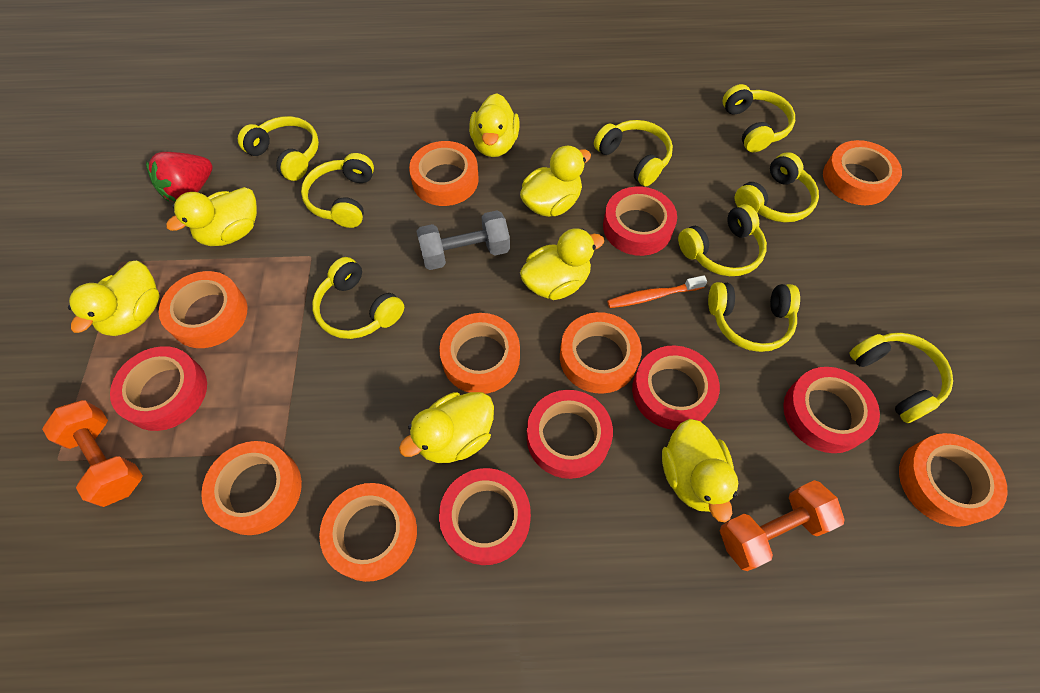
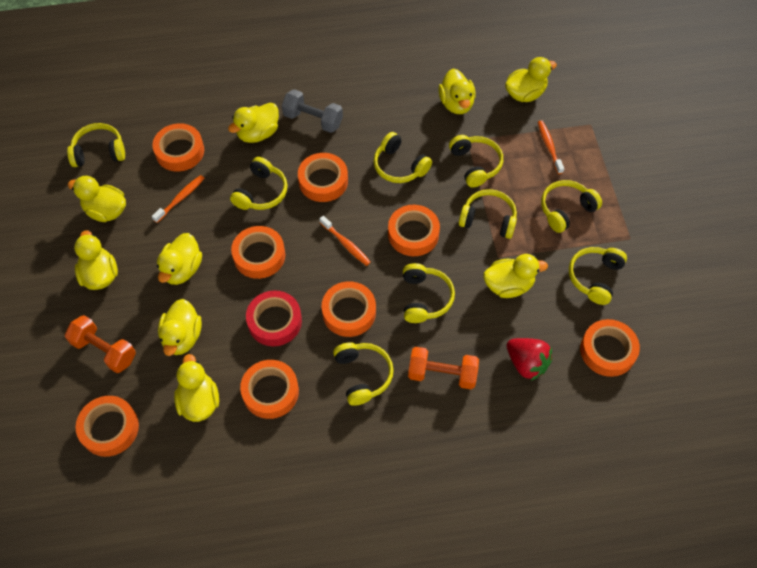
orange toothbrush: [607,275,707,308] = 1 -> [152,175,205,223] [320,216,371,266] [538,120,564,174] = 3
red tape: [110,346,207,431] [439,468,531,565] [527,390,613,479] [603,186,677,256] [632,345,720,430] [783,367,880,453] = 6 -> [246,290,302,346] = 1
yellow duck: [68,261,160,336] [166,187,257,246] [399,392,494,463] [469,93,519,157] [520,146,591,217] [520,228,604,300] [662,419,738,522] = 7 -> [68,176,126,222] [74,230,118,290] [157,233,202,285] [158,299,202,356] [174,354,219,422] [228,103,279,143] [438,69,476,114] [483,254,548,298] [505,57,557,102] = 9

